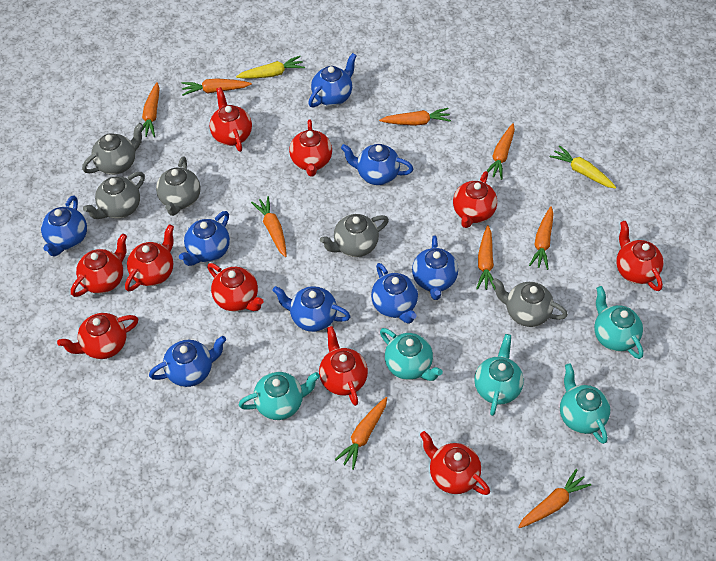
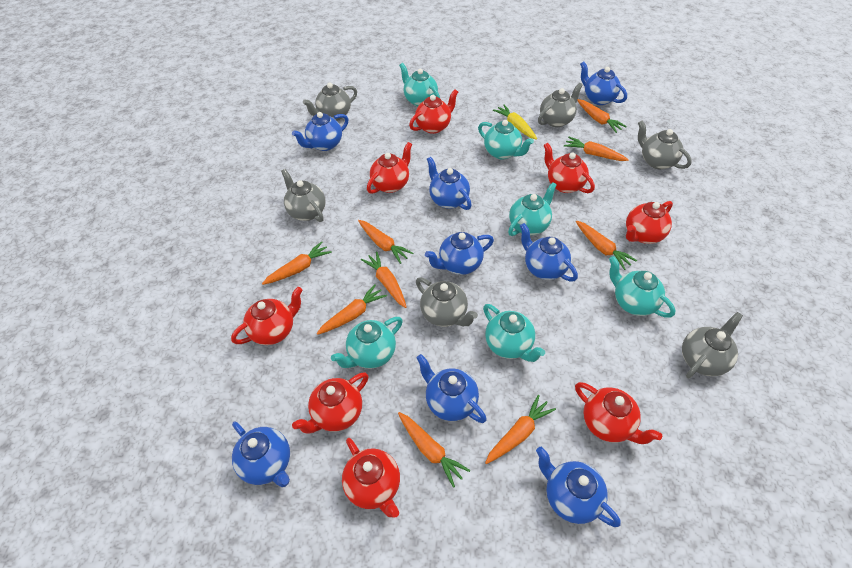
grey teapot: [82,123,144,175] [83,172,145,219] [156,156,201,216] [320,214,389,257] [492,278,568,327] = 5 -> [281,169,325,222] [303,83,357,121] [416,277,478,327] [538,83,583,127] [638,121,692,169] [682,312,743,378] = 6
red teapot: [57,313,138,359] [71,234,127,297] [125,225,174,292] [207,263,264,311] [210,87,252,152] [289,120,332,177] [319,326,368,406] [420,431,490,495] [453,171,497,228] [616,221,663,291] = 10 -> [231,287,302,345] [292,372,369,434] [342,438,400,517] [367,142,412,194] [409,89,458,134] [544,143,595,193] [575,382,662,444] [626,201,673,244] = 8
turquoise teapot: [239,372,320,420] [380,328,443,381] [474,334,524,416] [560,364,610,444] [594,286,644,359] = 5 -> [331,317,403,369] [399,63,440,106] [478,120,534,159] [483,304,545,362] [508,182,557,236] [609,256,675,318] = 6
yellow carrot: [236,56,305,79] [550,145,616,189] = 2 -> [493,105,537,140] = 1

